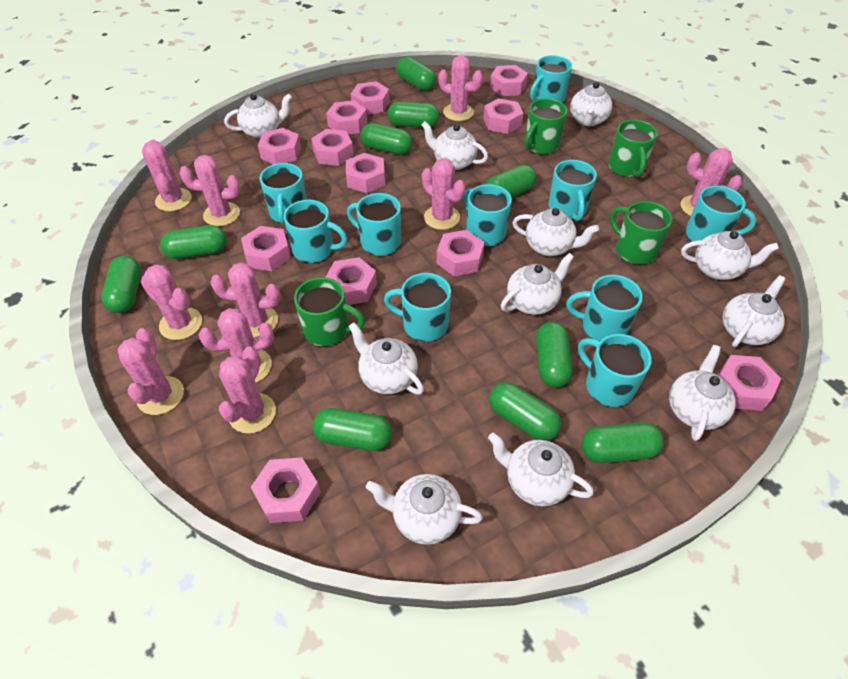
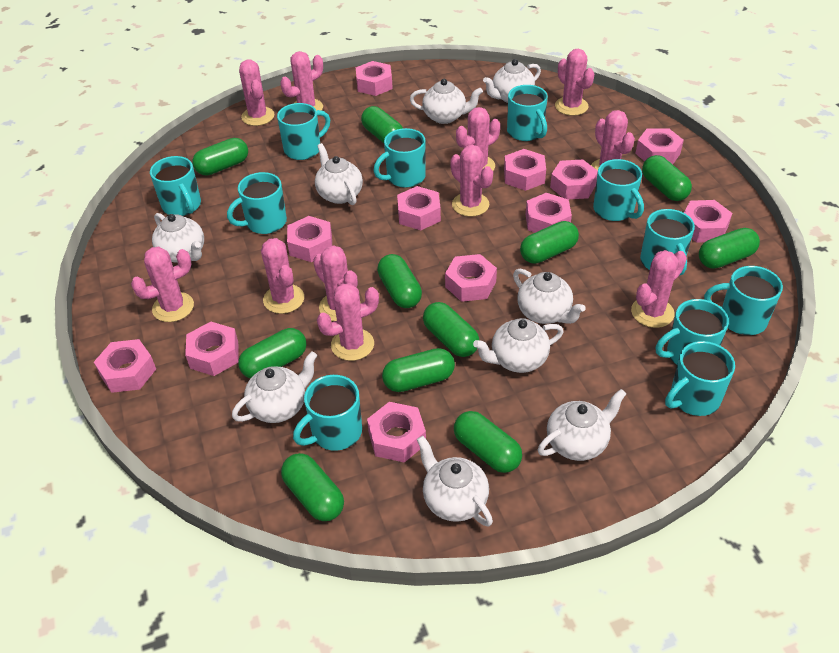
green capsule: [102,256,141,313] [160,225,227,259] [312,408,392,451] [360,123,412,155] [388,102,440,128] [396,57,436,91] [486,165,536,197] [489,382,562,441] [536,322,573,388] [581,422,664,463] = 10 -> [193,138,248,176] [238,328,306,379] [281,453,344,521] [361,106,403,143] [377,254,422,308] [382,348,455,392] [423,302,479,357] [454,411,522,473] [520,221,579,264] [642,155,692,201] [699,228,760,269] = 11
green mug: [294,277,365,346] [525,99,567,154] [608,120,657,177] [610,201,672,264] = 4 -> none = 0
pink cactus: [118,328,184,415] [141,264,202,340] [142,140,191,211] [179,155,240,226] [199,308,274,383] [210,262,281,337] [219,346,276,434] [422,158,466,230] [438,55,483,121] [681,148,742,216] = 10 -> [131,247,194,322] [239,59,274,126] [261,238,304,314] [280,51,323,111] [313,245,361,321] [317,283,379,361] [450,145,493,217] [456,107,500,171] [555,49,595,116] [591,110,635,171] [631,250,687,328] = 11
turquoise mug: [260,163,307,225] [283,200,348,263] [347,193,401,256] [384,273,451,342] [463,184,512,246] [530,55,572,103] [548,160,597,221] [566,275,643,341] [578,334,652,407] [686,186,756,242] = 10 -> [150,156,201,216] [227,172,287,234] [277,103,330,160] [293,375,362,451] [374,128,426,188] [507,85,548,141] [593,159,644,221] [640,209,695,276] [656,299,729,365] [665,341,735,416] [704,266,783,335] = 11
white teapot: [224,93,292,138] [349,322,424,395] [366,474,483,545] [421,121,488,170] [488,433,594,506] [501,253,574,315] [512,208,599,256] [570,82,612,126] [669,345,736,441] [681,231,779,280] [723,275,786,347] = 11 -> [152,213,204,263] [232,351,317,423] [315,143,363,205] [410,79,483,124] [417,436,493,526] [473,318,564,373] [483,59,541,103] [513,269,586,324] [538,389,626,461] = 9

